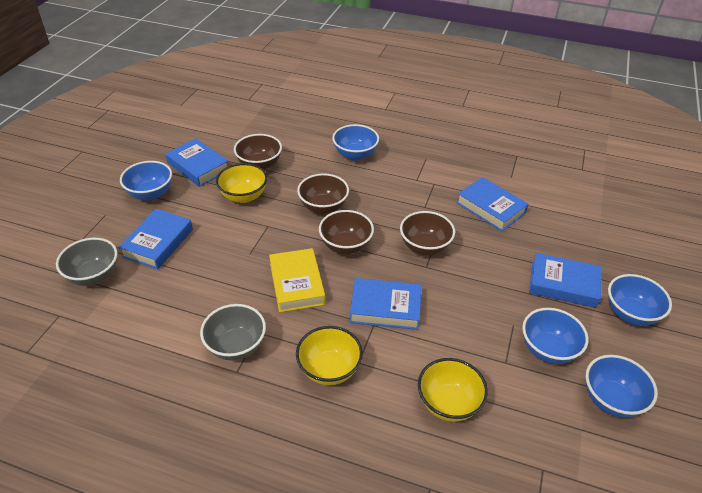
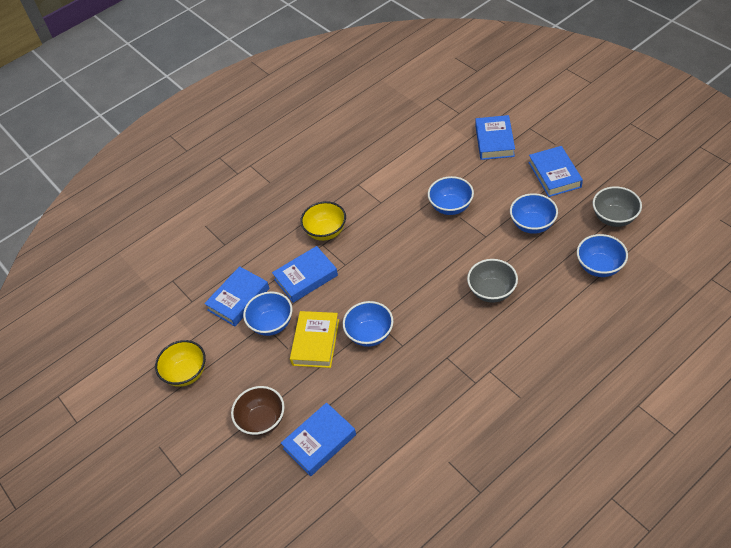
brown bowl: [234,134,282,170] [297,174,349,214] [319,210,374,254] [400,211,455,255] = 4 -> [231,386,285,436] = 1
yellow bowl: [216,163,267,203] [296,326,363,385] [418,358,488,422] = 3 -> [155,340,206,387] [300,201,346,241] = 2

